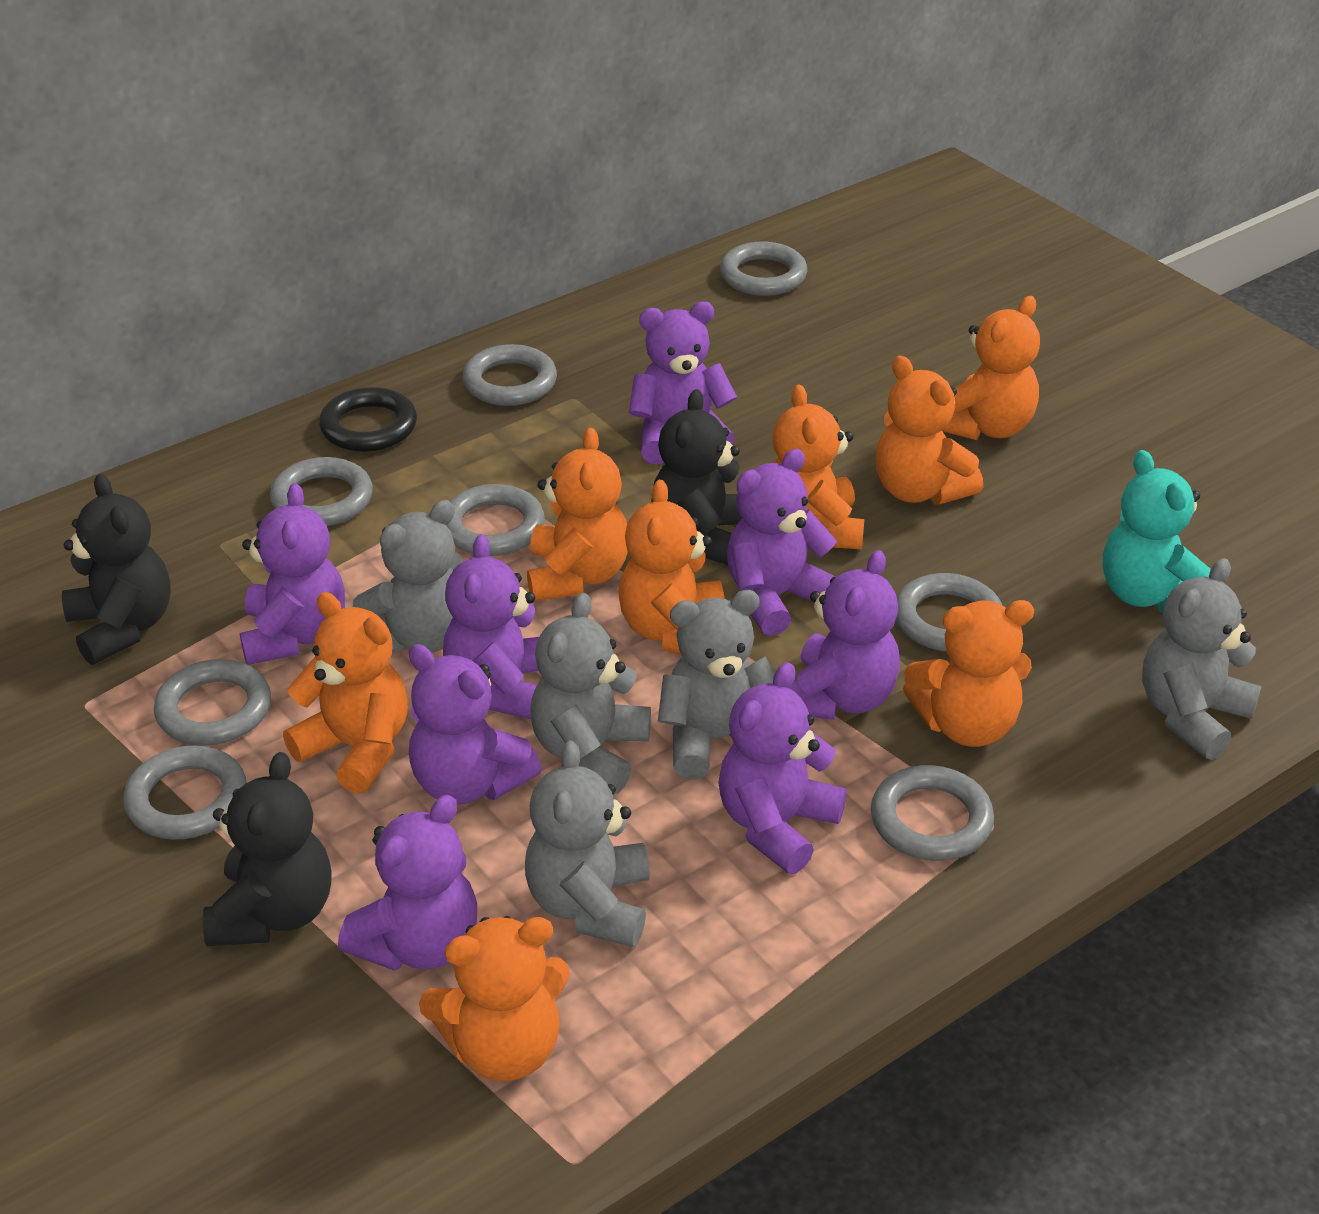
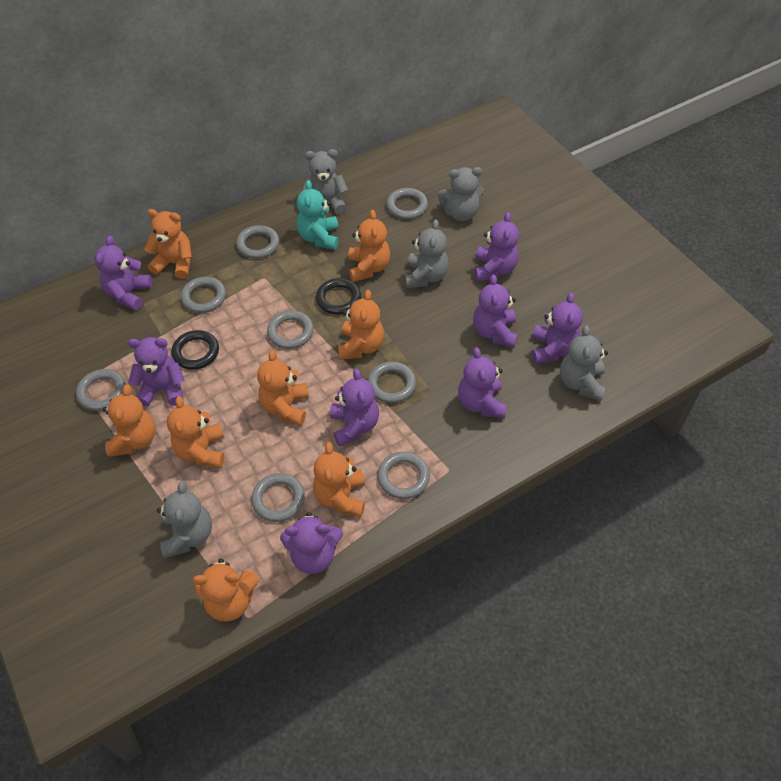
black ring: [319,387,417,452] = 1 -> [171,330,219,370] [316,278,361,315] = 2
black teddy bear: [62,474,171,665] [203,752,332,946] [651,389,743,565] = 3 -> none = 0

